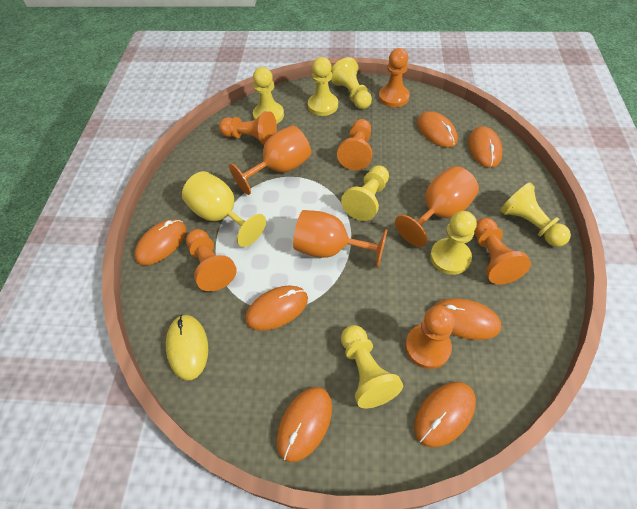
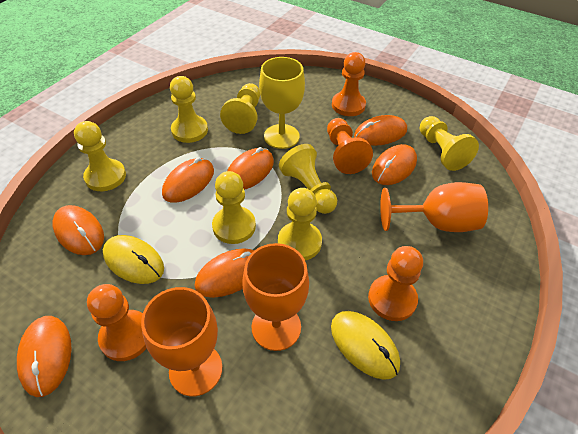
orange pawn: [186,229,237,291] [219,111,277,145] [337,119,373,170] [379,48,410,107] [405,305,455,369] [474,218,531,284] = 6 -> [87,284,147,361] [327,118,373,174] [332,52,366,116] [368,246,423,321] = 4
yellow mouse: [166,315,208,381] = 1 -> [103,235,164,284] [331,311,400,380] = 2

